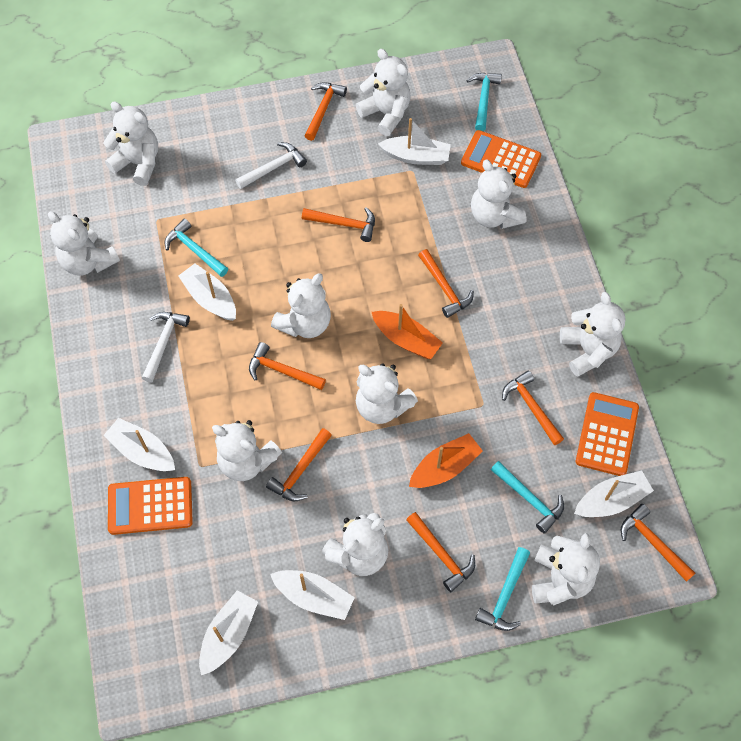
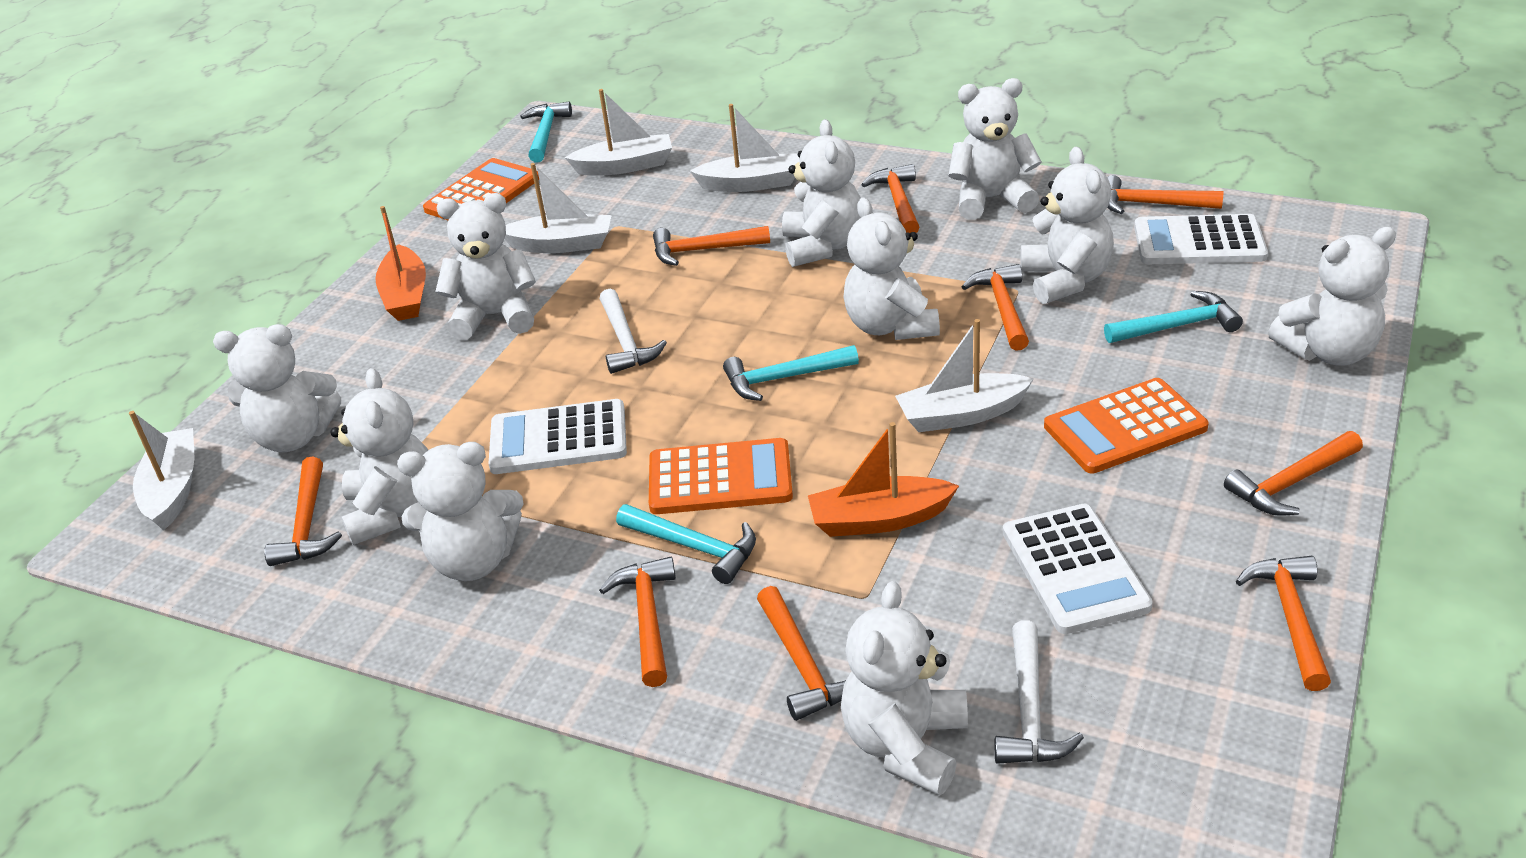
orange hammer: [249,342,326,390] [266,428,332,501] [302,207,375,242] [304,82,347,141] [406,512,475,592] [418,249,474,318] [502,370,564,445] [621,504,695,582] = 8 -> [264,457,342,566] [599,557,676,687] [653,226,770,266] [757,586,846,721] [861,164,919,233] [962,264,1029,351] [1107,175,1223,214] [1224,431,1363,516] [1236,556,1331,691] = 9
white boat: [104,418,175,471] [179,263,236,321] [199,590,258,675] [270,570,355,620] [378,118,451,165] [574,470,654,517] = 6 -> [129,411,194,531] [504,163,612,253] [565,89,672,176] [690,104,800,192] [895,319,1034,432] = 5
white calculator: none = 0 -> [488,399,627,474] [1003,504,1153,634] [1134,214,1268,264] = 3

